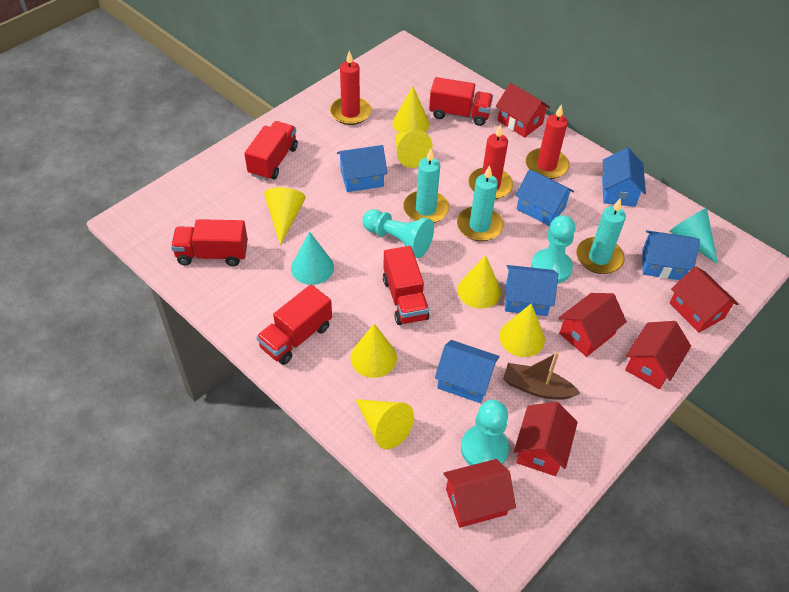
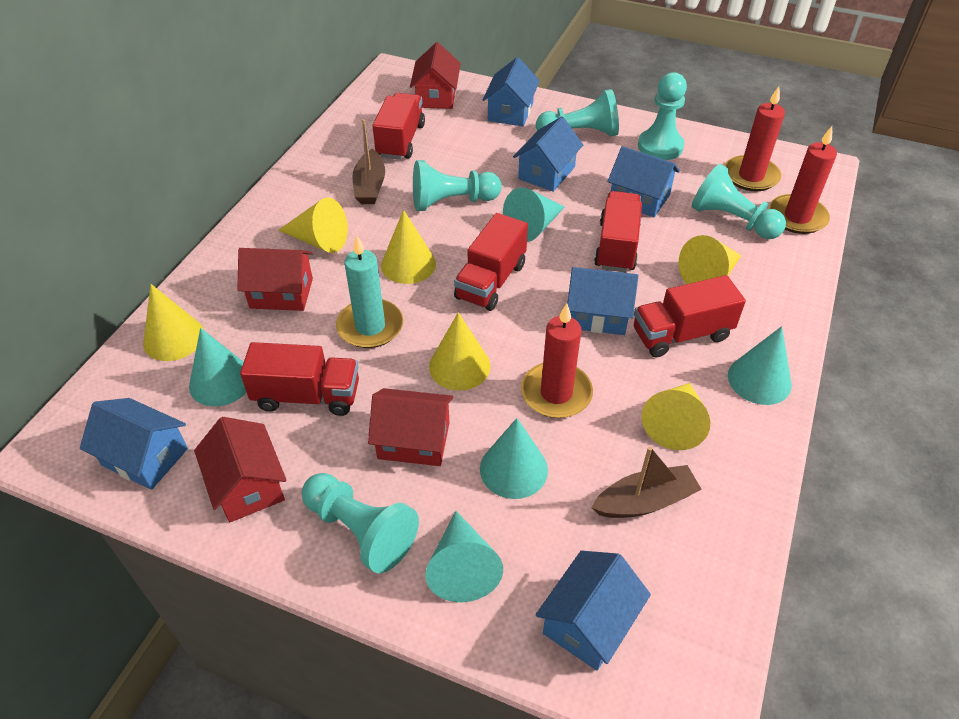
brown boat: [503,352,580,400] = 1 -> [352,119,385,204] [591,446,702,518] = 2
red house: [443,459,516,528] [496,83,551,138] [514,401,578,476] [558,293,627,357] [625,321,691,389] [670,266,738,333] = 6 -> [194,417,287,522] [237,248,313,311] [368,388,453,466] [410,42,461,109] = 4
turquoise candle: [403,149,449,223] [457,165,503,241] [576,198,626,274] = 3 -> [336,235,403,348] = 1
turquoise cone: [291,231,334,285] [669,208,718,264] = 2 -> [189,328,247,407] [425,511,503,602] [480,418,548,499] [503,187,565,242] [728,326,792,405] = 5
turquoise pawn: [362,209,434,258] [461,400,509,466] [531,215,576,283] = 3 -> [302,473,419,573] [413,160,502,211] [536,89,619,136] [638,72,687,160] [692,164,786,239] = 5
yellow cone: [264,187,306,245] [350,324,397,378] [355,399,414,449] [393,86,429,133] [395,130,433,168] [458,255,501,309] [499,303,545,357] = 7 -> [143,284,204,361] [278,198,348,253] [381,210,436,284] [429,312,491,391] [642,383,710,450] [679,235,741,284] = 6

